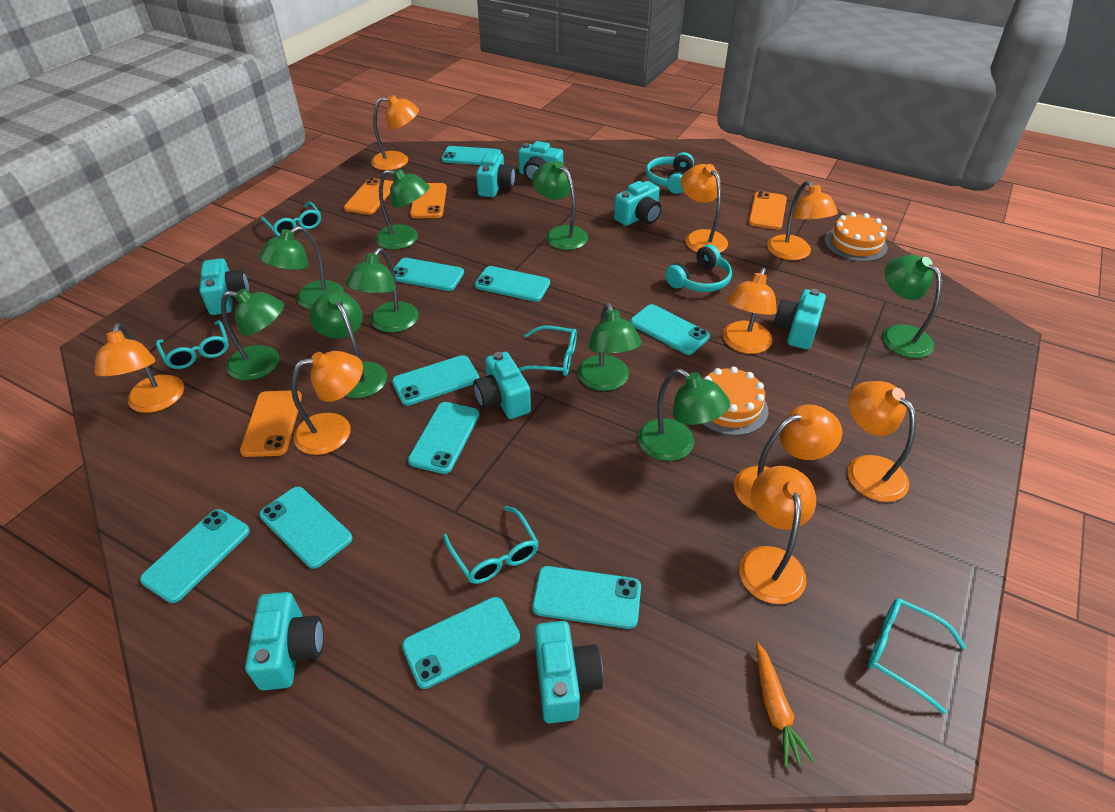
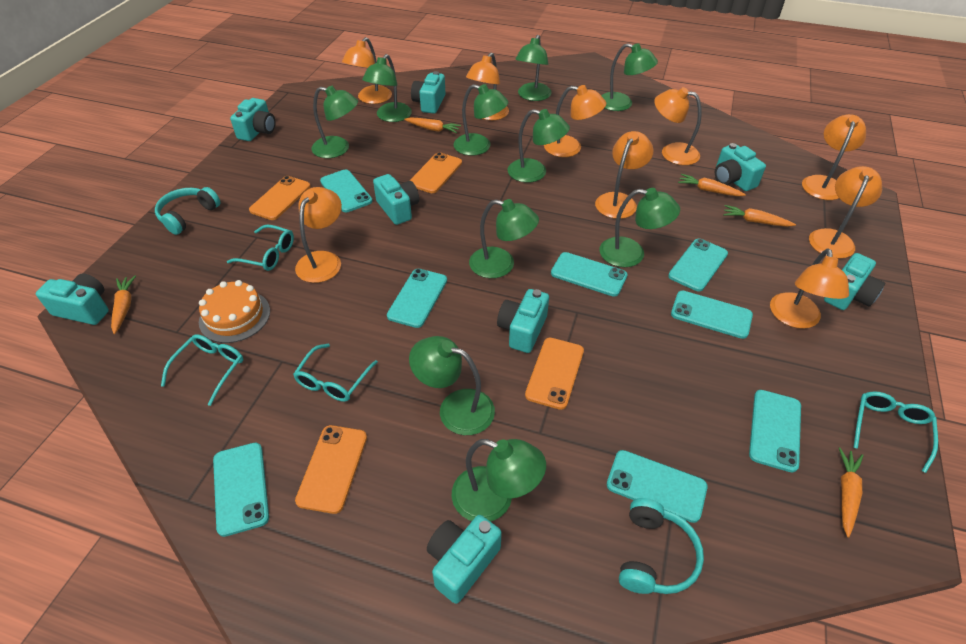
green lamp: [221,289,284,380] [259,226,344,309] [309,291,387,398] [346,248,419,333] [375,169,429,250] [532,161,588,250] [577,302,641,391] [638,369,730,461] [882,255,942,358] = 9 -> [311,86,358,158] [362,54,412,122] [409,336,495,435] [452,439,546,522] [454,84,508,156] [469,199,539,278] [508,109,570,183] [515,35,552,101] [600,188,680,267] [601,43,658,111] = 10
orange cake: [702,367,768,436] [825,212,888,262] = 2 -> [199,280,270,343] = 1
orange carrot: [756,643,815,767] = 1 -> [111,276,136,334] [404,117,461,133] [678,174,746,196] [723,205,796,227] [839,447,864,537] = 5
turquoise glasses: [156,320,229,369] [261,202,321,236] [443,506,539,584] [518,326,577,376] [868,598,966,714] = 5 -> [161,334,244,406] [227,225,294,271] [293,344,378,402] [853,391,938,473] = 4
turquoise phone: [140,509,250,603] [259,487,352,569] [392,355,479,406] [394,258,464,291] [402,597,520,689] [408,402,479,474] [441,146,501,165] [475,266,550,302] [532,566,641,629] [630,304,710,355] = 10 -> [213,443,269,537] [320,169,373,212] [387,269,447,328] [551,252,627,297] [607,450,708,523] [668,239,728,291] [671,291,753,339] [749,390,801,473] = 8

